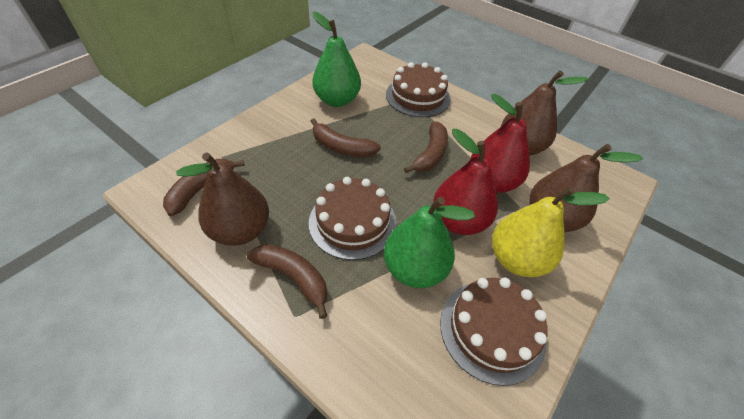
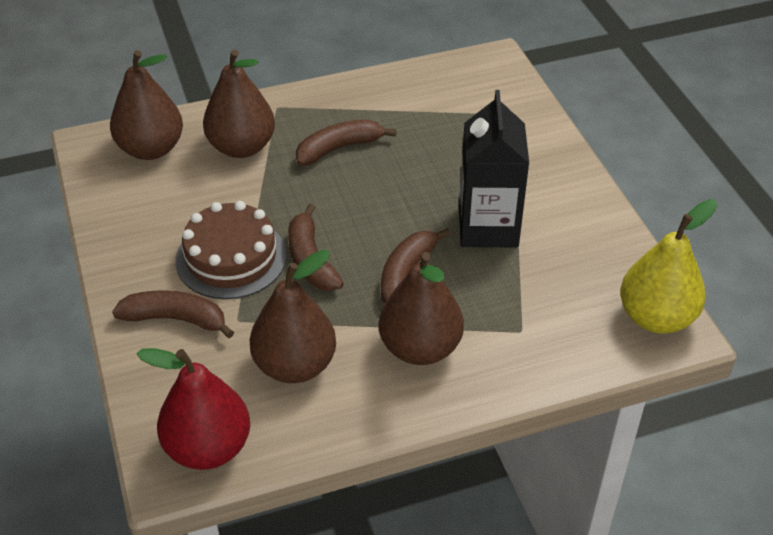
black carton: none = 0 -> [459,90,529,248] = 1
brown cake: [309,177,397,260] [386,62,451,117] [440,278,547,386] = 3 -> [176,201,287,299] = 1
brown pear: [176,152,269,246] [501,70,589,156] [530,144,643,232] = 3 -> [110,50,183,160] [203,49,275,158] [250,250,336,383] [379,252,464,365] = 4
green pear: [312,12,361,107] [384,197,475,288] = 2 -> none = 0
red pear: [433,129,498,235] [470,94,530,193] = 2 -> [137,348,250,470] = 1

